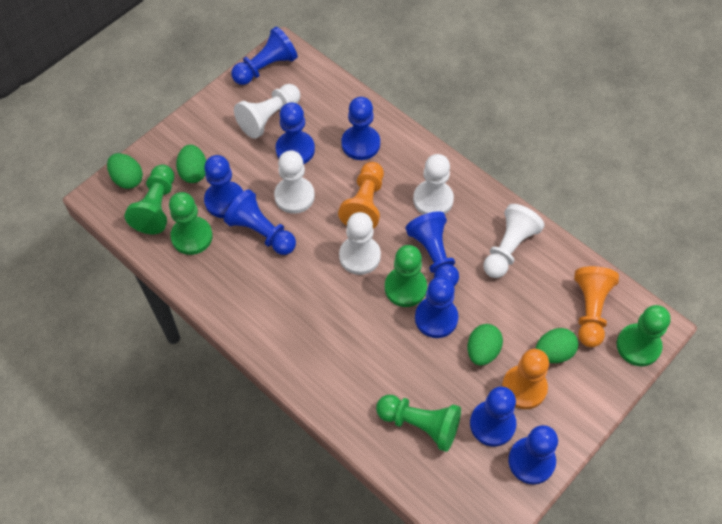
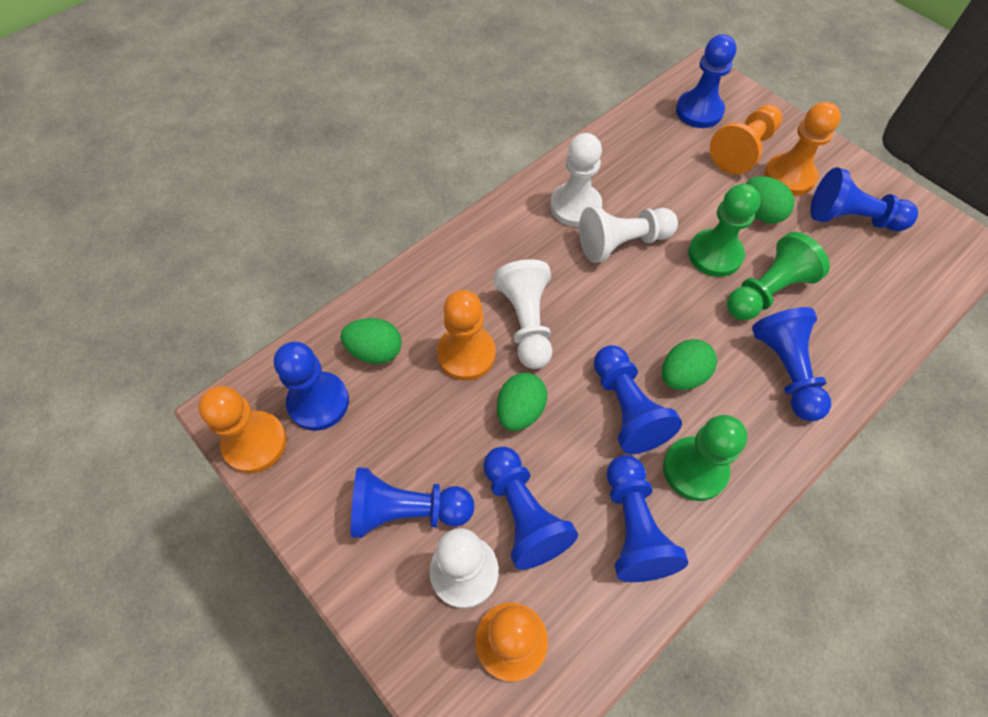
blue pawn: [204,155,243,218] [224,189,296,255] [231,27,298,85] [276,102,315,164] [341,97,380,160] [405,211,459,286] [415,276,458,338] [470,387,517,446] [508,425,558,484] = 9 -> [274,341,349,431] [351,467,474,538] [483,446,578,570] [594,345,682,454] [607,455,688,582] [676,34,737,128] [752,307,831,421] [810,167,918,231] = 8
green pawn: [124,165,174,234] [169,192,213,255] [376,395,461,452] [385,245,427,307] [617,305,671,366] = 5 -> [663,415,747,501] [688,184,761,277] [727,232,830,320] = 3
orange pawn: [338,162,384,229] [502,349,549,409] [574,266,619,347] = 3 -> [198,386,287,473] [437,290,496,381] [475,602,548,682] [710,105,782,175] [765,102,841,196] = 5
white pawn: [234,84,300,139] [274,151,315,214] [339,212,381,275] [413,154,454,215] [483,204,545,278] = 5 -> [429,528,499,608] [493,259,553,369] [550,133,602,227] [579,206,678,263] = 4

